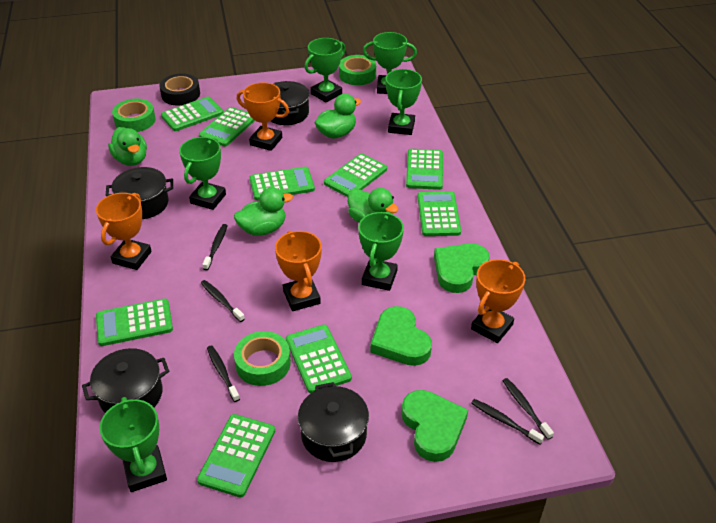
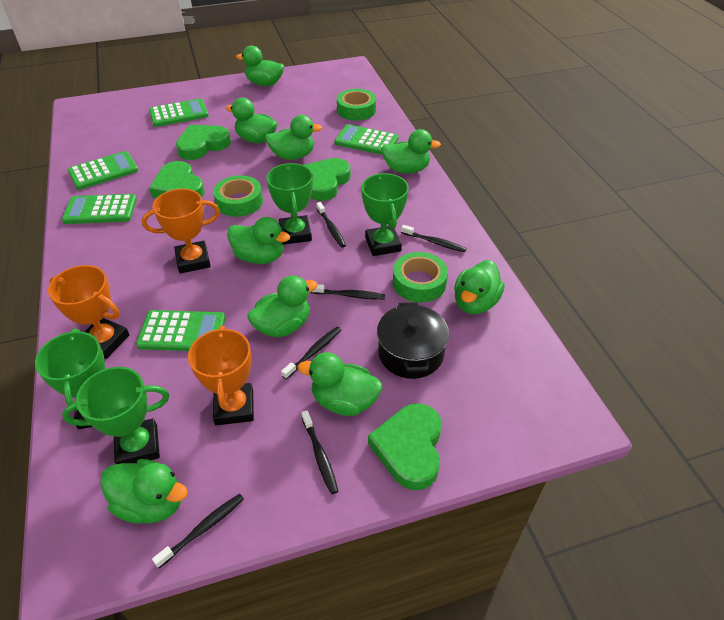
black pot: [82,348,169,413] [106,167,173,219] [271,81,310,125] [298,382,369,462] = 4 -> [377,302,449,379] = 1
black tape: [159,73,200,106] = 1 -> none = 0
black toothbrush: [201,280,245,322] [202,224,228,270] [207,345,240,402] [471,399,545,444] [503,378,554,440] = 5 -> [152,494,244,568] [281,327,341,379] [302,410,338,494] [311,284,385,300] [316,202,346,248] [401,225,467,253] = 6
green calculator: [96,299,173,346] [161,97,223,131] [197,414,275,498] [199,107,255,147] [249,167,315,200] [286,324,352,393] [324,153,387,197] [406,149,443,190] [418,191,461,236] = 9 -> [62,194,137,224] [68,151,138,190] [136,310,226,351] [149,99,209,127] [334,124,398,155] = 5
green duck: [108,127,147,166] [234,187,293,236] [315,94,361,138] [348,188,399,223] = 4 -> [100,459,188,524] [226,98,277,143] [227,217,290,264] [236,45,284,86] [247,276,318,337] [265,115,322,160] [298,352,382,416] [381,129,441,174] [454,260,505,314] = 9
green heart: [370,306,432,366] [402,390,468,462] [434,243,490,293] = 3 -> [149,161,205,198] [176,125,231,160] [304,158,351,201] [368,403,442,490] = 4
green trophy: [99,397,167,492] [179,137,226,210] [305,38,346,103] [358,212,404,291] [363,32,417,94] [385,69,422,135] = 6 -> [35,329,105,429] [62,367,169,464] [266,163,313,245] [361,173,409,256] = 4
orange trophy: [96,193,152,270] [237,82,289,151] [275,231,322,311] [471,259,526,343] = 4 -> [48,265,129,359] [142,189,220,274] [188,326,254,425] = 3

